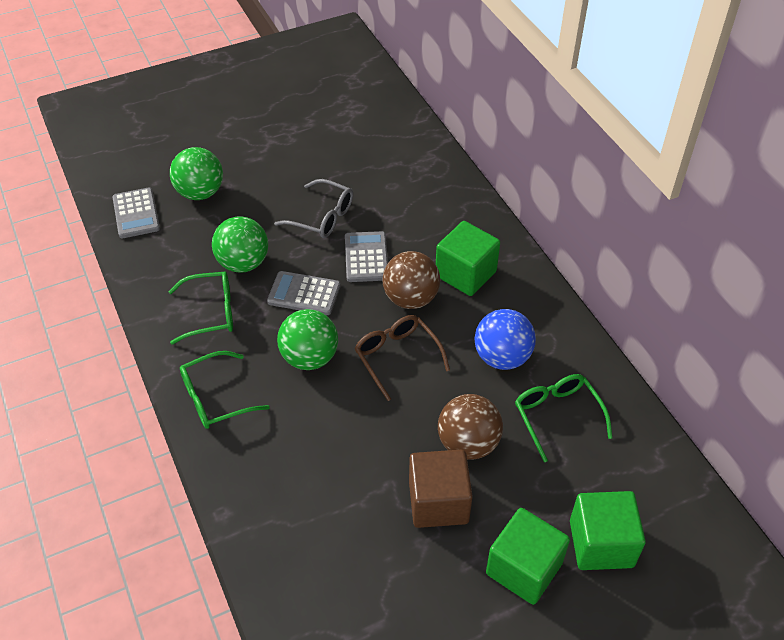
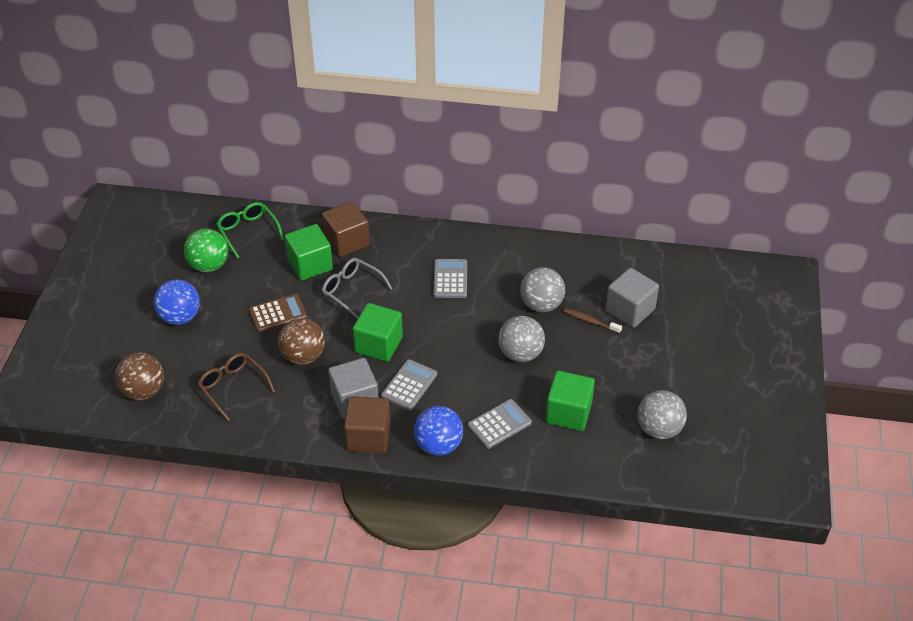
blue ball: [474,309,536,370] = 1 -> [153,280,200,325] [414,406,463,456] = 2
brown calculator: none = 0 -> [249,294,307,333] = 1
brown cube: [409,450,473,528] = 1 -> [322,201,370,257] [344,396,391,453] = 2
brown toothbrush: none = 0 -> [563,308,622,334] = 1
green ball: [170,147,223,200] [212,216,268,273] [277,309,338,370] = 3 -> [184,229,228,272] = 1
green glasses: [168,271,233,344] [180,351,270,429] [515,374,612,462] = 3 -> [216,202,284,258] = 1
grey ball: none = 0 -> [499,316,545,362] [520,267,565,312] [637,390,687,439] = 3
grey cube: none = 0 -> [328,358,379,419] [606,268,659,328] = 2

